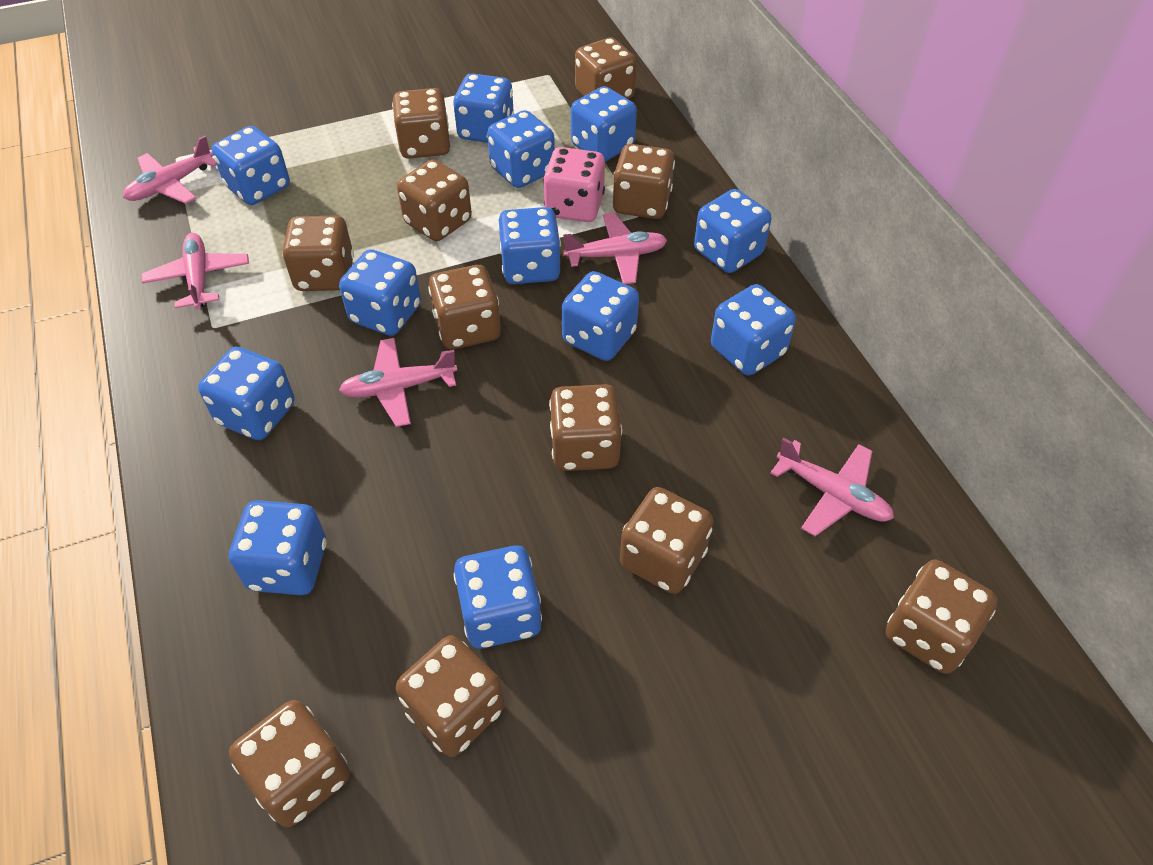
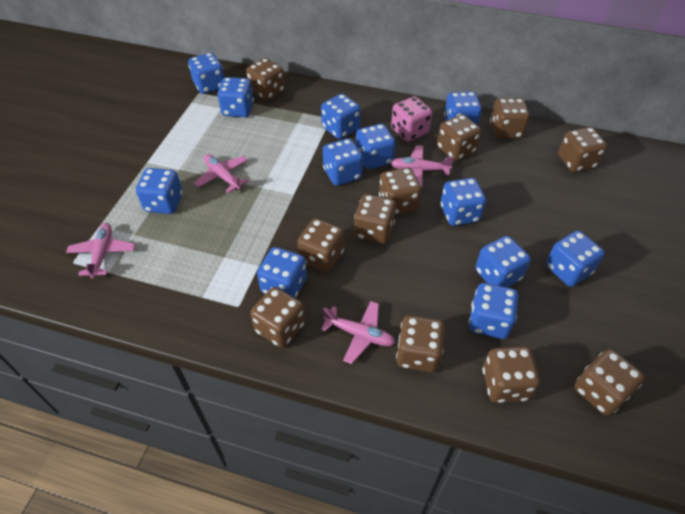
pink plane: [123,136,216,204] [141,233,249,309] [339,338,457,427] [563,213,667,284] [770,437,894,536] = 5 -> [66,223,135,279] [194,154,249,193] [321,301,396,364] [391,145,454,187] = 4

